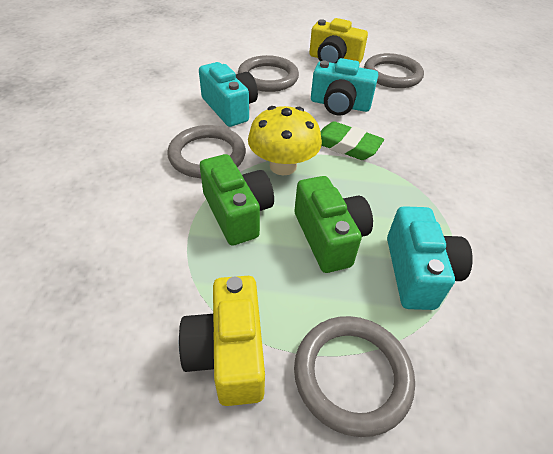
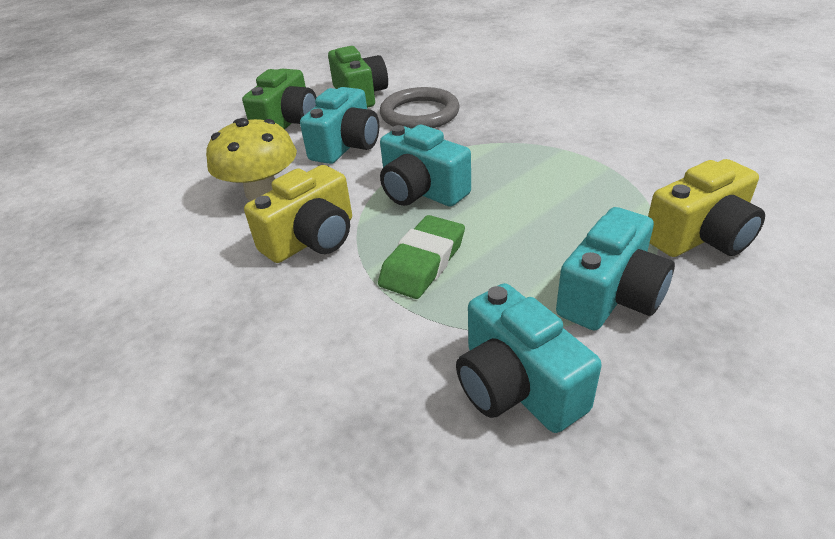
grey ring: [167,125,246,178] [238,55,299,92] [294,316,415,437] [364,53,424,88] = 4 -> [380,87,460,129] = 1
turquoise camera: [199,62,258,127] [311,58,378,116] [387,206,473,310] = 3 -> [300,87,379,164] [380,125,471,207] [456,283,602,433] [556,207,675,331] = 4

